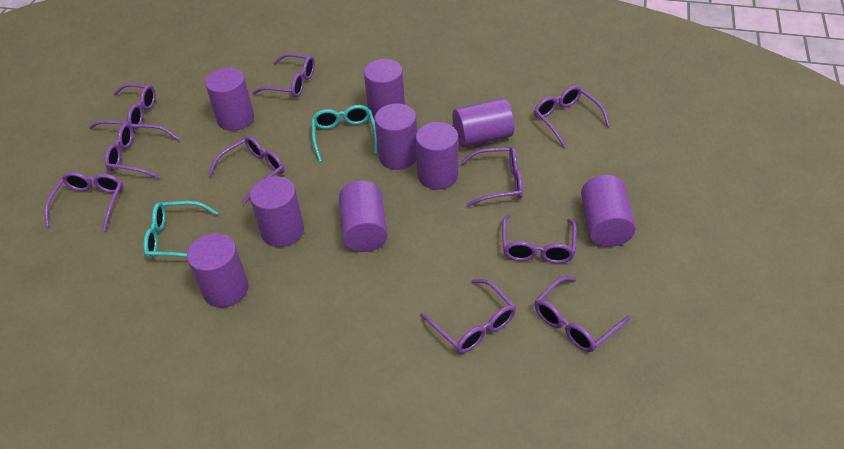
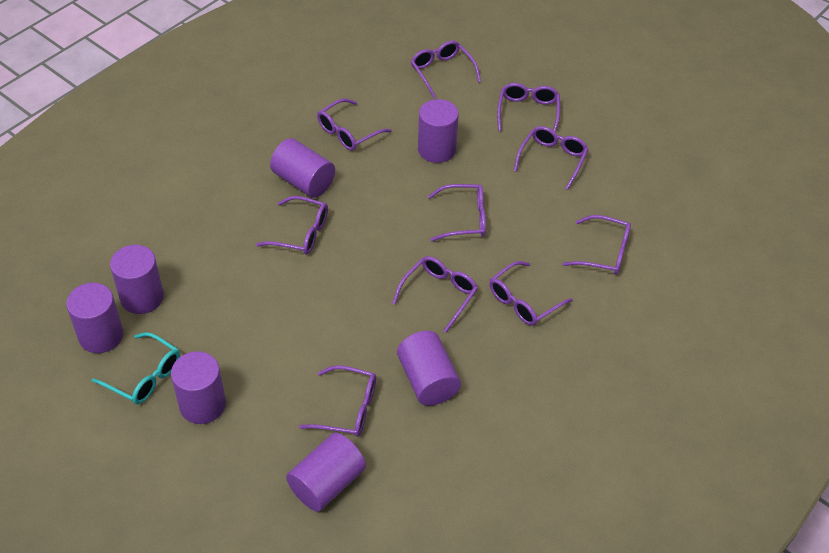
purple cylinder: [187,233,249,308] [205,68,254,131] [250,176,304,247] [339,181,388,252] [364,59,405,119] [375,104,417,170] [416,122,458,190] [453,98,515,148] [581,175,636,247] = 9 -> [66,283,123,353] [110,245,164,314] [171,351,226,424] [270,138,335,198] [286,433,366,512] [397,331,461,406] [418,99,459,163] = 7
turquoise glasses: [143,201,218,259] [311,105,377,162] = 2 -> [92,332,180,404] = 1

